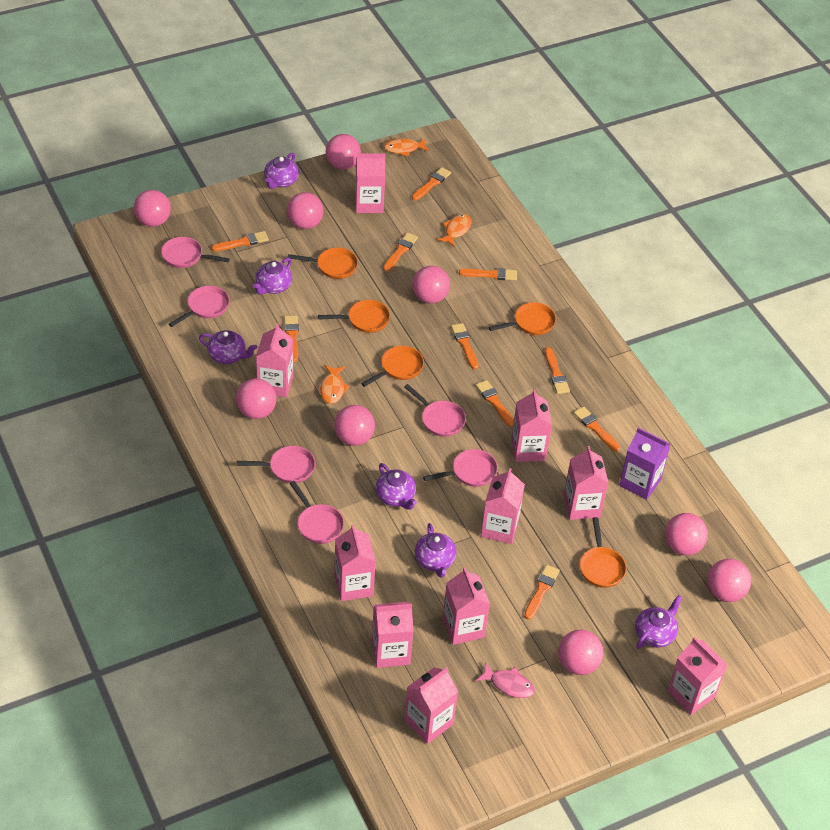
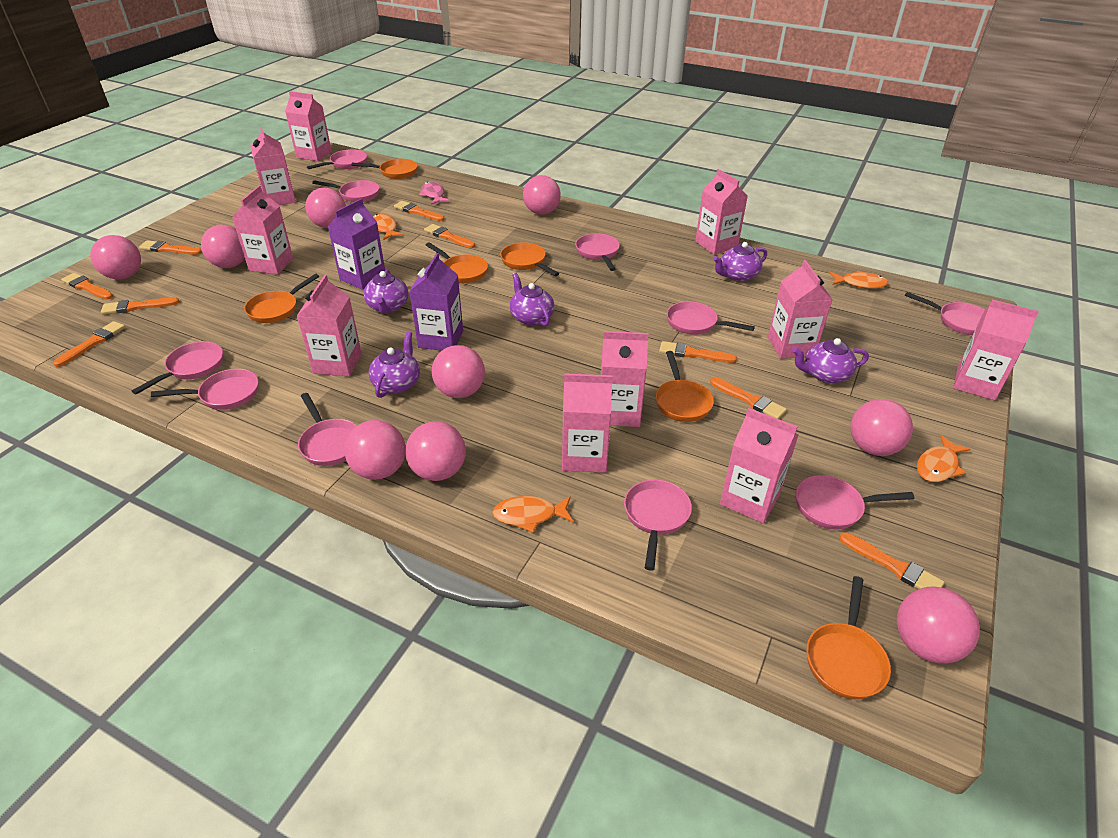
orange brush: [211,231,269,251] [284,315,299,362] [383,232,418,271] [412,167,451,201] [451,323,479,369] [459,268,517,280] [476,380,514,427] [524,565,560,620] [545,347,570,394] [574,406,620,452] = 10 -> [53,321,125,367] [61,273,113,300] [101,297,179,314] [139,240,202,255] [394,201,444,221] [424,224,475,248] [659,341,737,363] [710,377,787,419] [839,532,944,589] = 9
orange fish: [320,365,350,404] [384,138,429,156] [437,214,471,247] = 3 -> [373,214,404,240] [492,496,573,533] [830,270,888,289] [917,435,970,482] = 4
orange pan: [288,248,358,279] [318,300,390,333] [361,346,424,387] [489,302,556,335] [580,517,627,588] = 5 -> [244,274,319,323] [351,159,418,179] [426,242,488,283] [500,242,559,276] [655,351,714,422] [806,576,891,699] = 6
pink pan: [161,237,230,268] [169,286,230,327] [237,446,315,483] [289,481,344,544] [404,384,466,437] [423,449,498,487] = 6 -> [131,341,223,395] [151,369,259,410] [298,393,357,466] [307,149,367,169] [312,180,380,202] [575,233,620,271] [624,479,692,571] [667,301,755,335] [796,475,914,530] [905,292,985,335] = 10
purple carton: [619,427,671,500] = 1 -> [328,199,385,290] [410,253,463,351] = 2
purple teapot: [199,330,257,364] [253,258,292,295] [264,153,299,189] [376,463,417,510] [415,523,457,577] [635,595,683,649] = 6 -> [364,269,409,314] [369,331,420,398] [510,273,555,326] [713,242,767,282] [792,338,869,383] = 5

